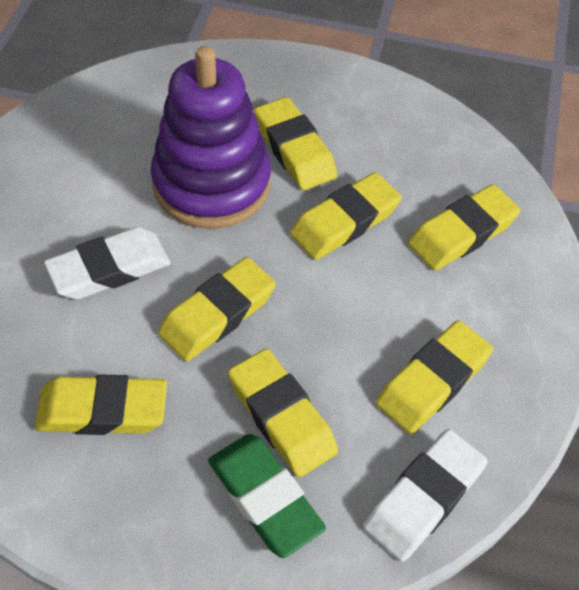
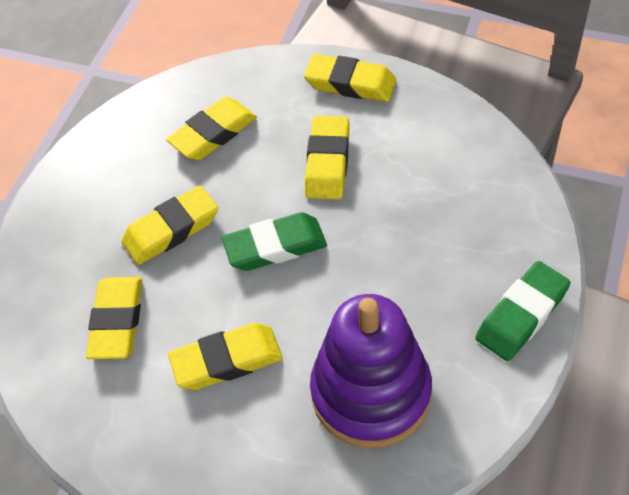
green eraser: [208,434,326,558] = 1 -> [222,212,327,271] [475,261,571,361] = 2
white eraser: [44,227,171,299] [363,429,487,562] = 2 -> none = 0
yellow eraser: [35,374,167,435] [158,257,276,362] [228,349,338,477] [254,97,337,190] [290,172,402,260] [376,320,493,434] [408,184,521,271] = 7 -> [86,277,142,359] [121,185,218,265] [166,97,257,160] [168,323,283,390] [304,54,397,102] [305,116,350,200] = 6

